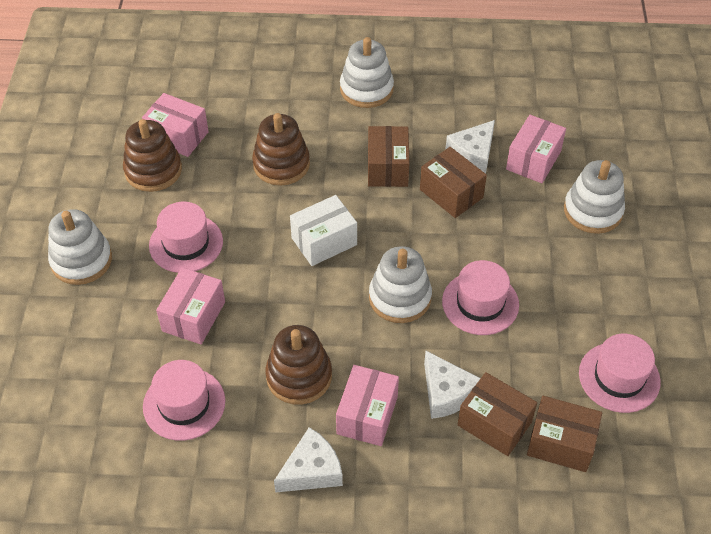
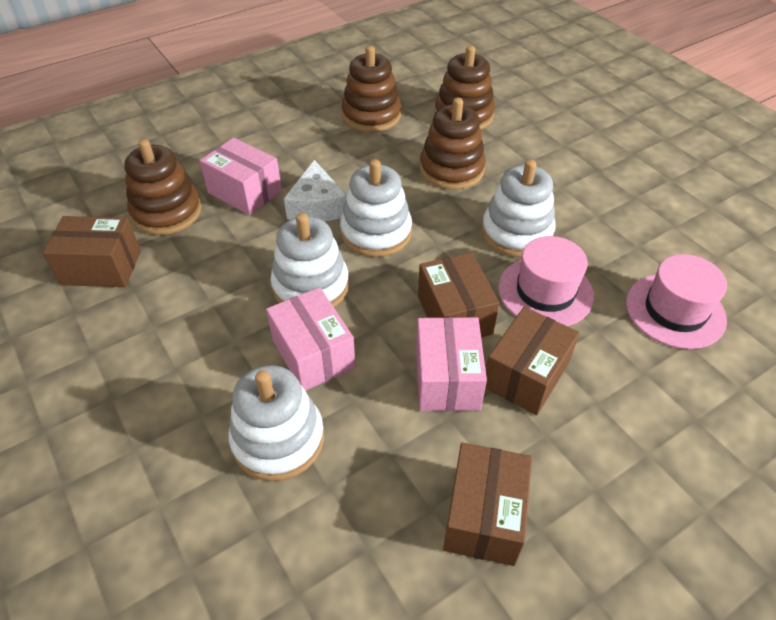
brown stacking toy: [123,119,182,192] [252,113,310,185] [265,325,332,405] = 3 -> [124,139,202,235] [342,46,401,132] [420,98,486,190] [435,45,495,129] = 4
pink box: [142,93,209,157] [156,268,225,344] [336,365,399,446] [506,115,566,183] = 4 -> [200,138,282,215] [266,287,356,391] [416,317,487,411] = 3
pink hat: [143,360,225,441] [149,202,223,273] [442,260,519,335] [579,334,661,413] = 4 -> [498,236,594,326] [626,254,727,349] = 2
white box: [290,195,357,266] = 1 -> none = 0
white cheese: [274,427,343,493] [424,351,481,419] [445,120,495,174] = 3 -> [284,160,346,222] = 1

